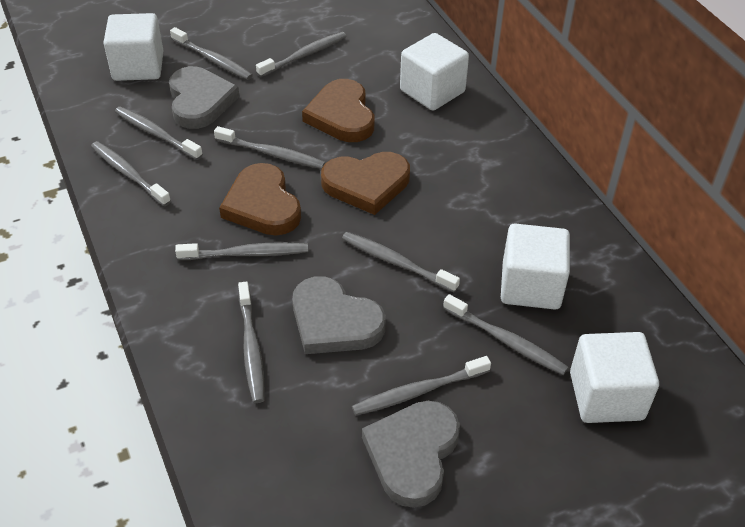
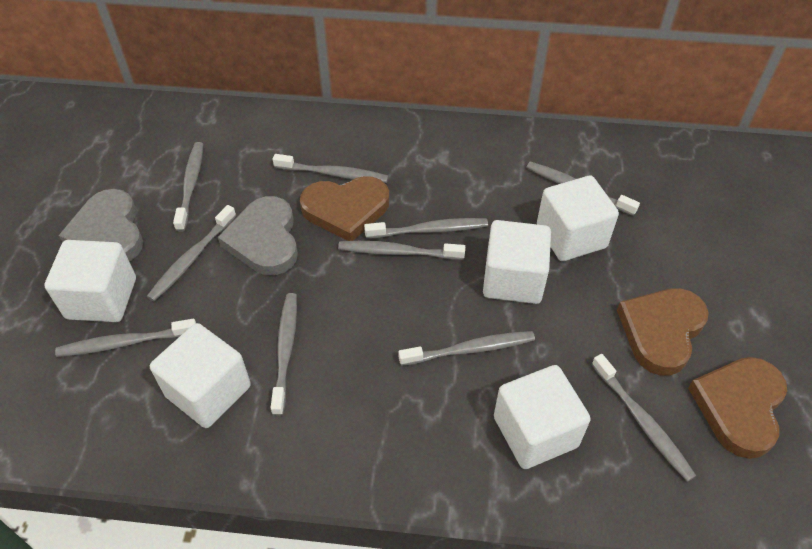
grey heart: [169,66,240,129] [293,276,386,354] [362,401,460,508] = 3 -> [59,189,143,261] [218,196,298,275] = 2
white cube: [104,13,164,81] [400,33,469,111] [501,224,570,309] [570,332,659,423] = 4 -> [44,240,136,322] [150,323,251,428] [483,220,551,304] [494,365,591,469] [537,176,619,261] = 5

